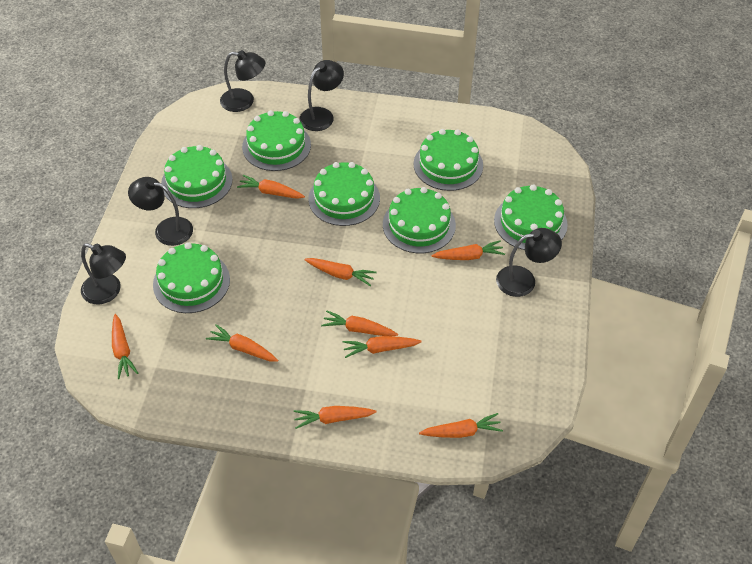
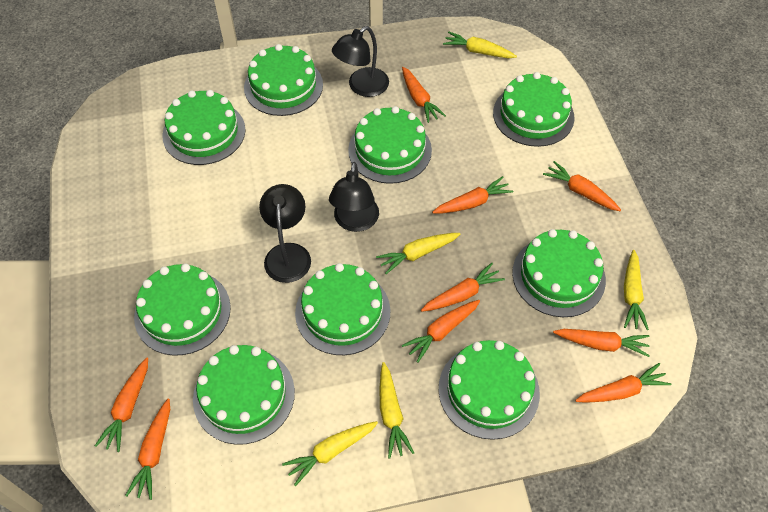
black lamp: [81,243,126,304] [128,177,193,246] [220,50,265,112] [299,60,344,131] [496,228,562,297] = 5 -> [259,184,311,283] [329,162,379,232] [332,26,389,97] = 3
green cake: [153,242,230,313] [161,145,233,208] [242,110,311,171] [308,162,380,226] [383,187,456,253] [414,129,483,191] [494,184,568,250] = 7 -> [134,263,231,356] [162,90,245,165] [193,345,295,445] [244,44,323,116] [295,263,390,355] [348,106,432,184] [439,340,540,440] [493,72,575,147] [512,229,606,317] = 9
yellow carrot: none = 0 -> [282,421,378,486] [376,233,460,274] [379,362,414,458] [443,32,517,58] [624,250,649,330] = 5

